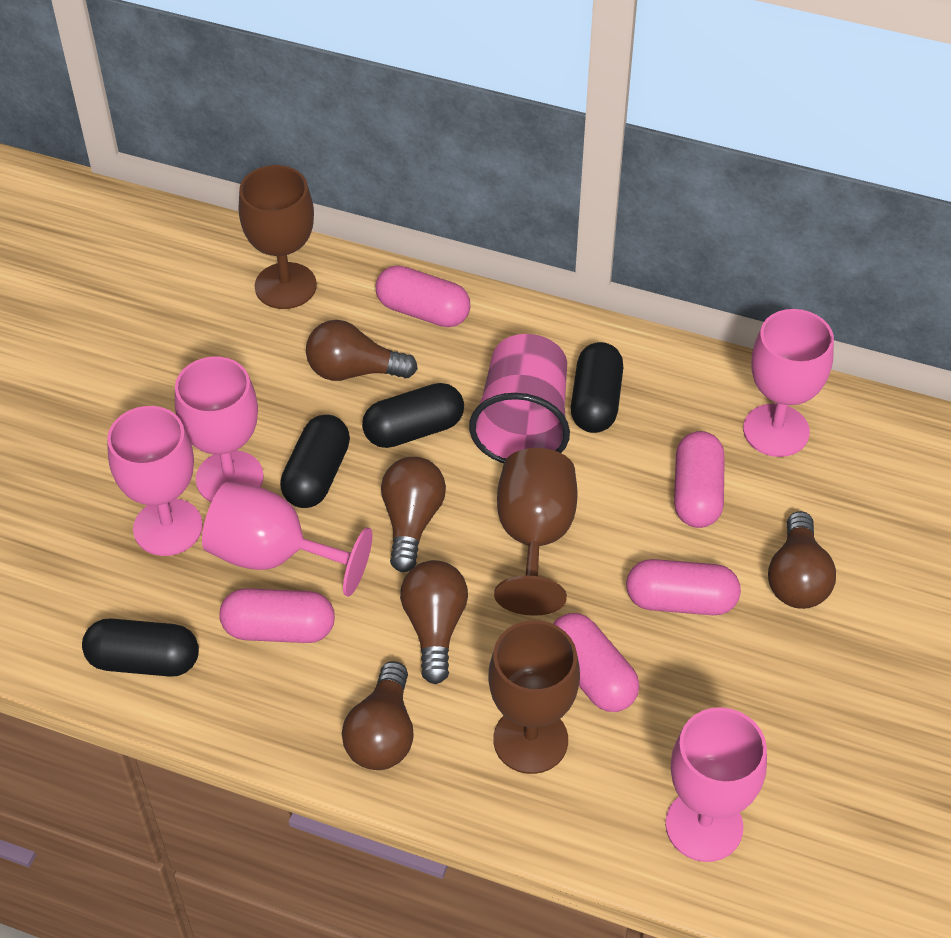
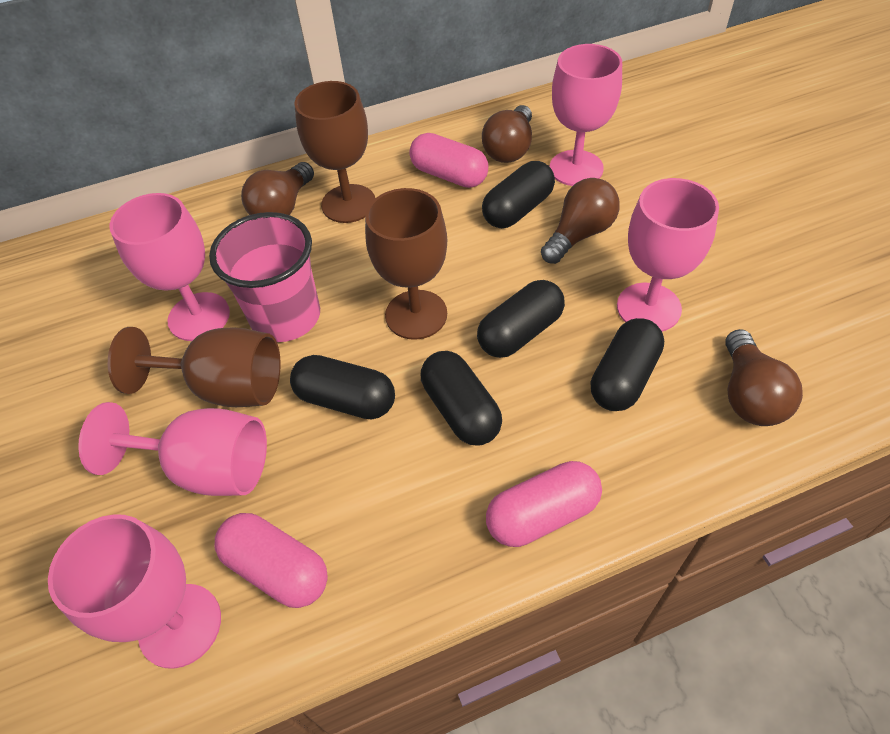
black capsule: [82,618,199,677] [280,415,350,508] [362,383,464,448] [571,342,623,433] = 4 -> [290,355,395,420] [421,351,502,446] [477,280,565,358] [482,161,555,228] [590,318,664,411] = 5
brown light bulb: [306,320,418,381] [342,661,414,770] [381,457,446,572] [400,560,468,684] [768,511,836,609] = 5 -> [241,162,314,215] [482,105,532,163] [541,178,620,264] [725,329,803,426] = 4
pink capsule: [220,588,335,643] [376,265,470,327] [553,613,639,712] [626,559,741,615] [674,431,725,528] = 5 -> [215,513,328,608] [409,133,488,188] [486,461,602,547] = 3

